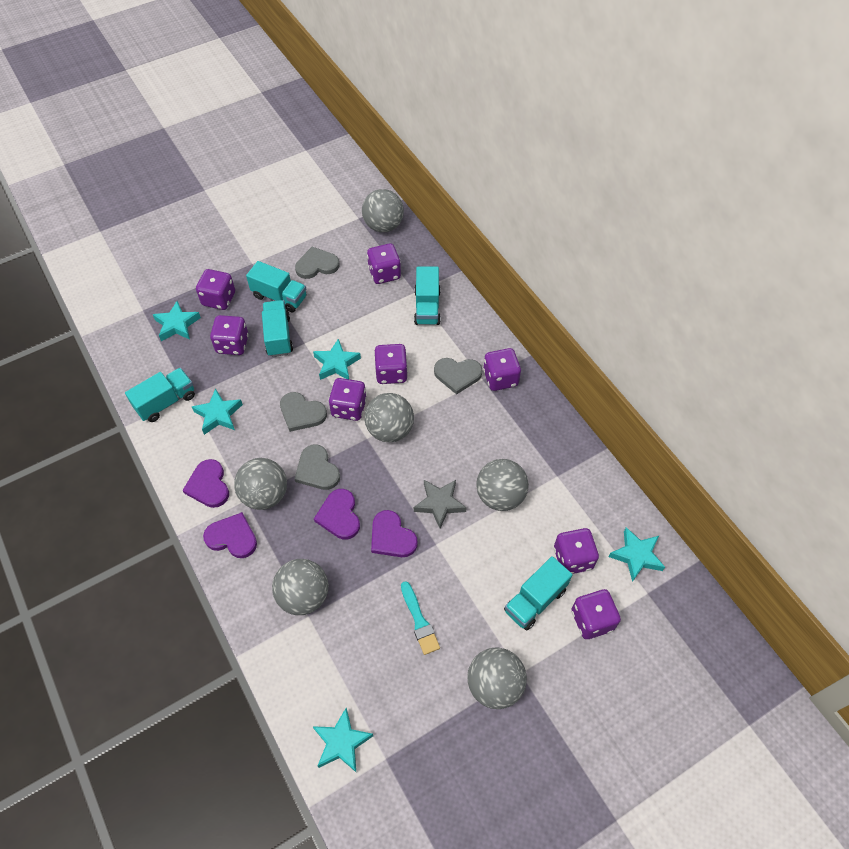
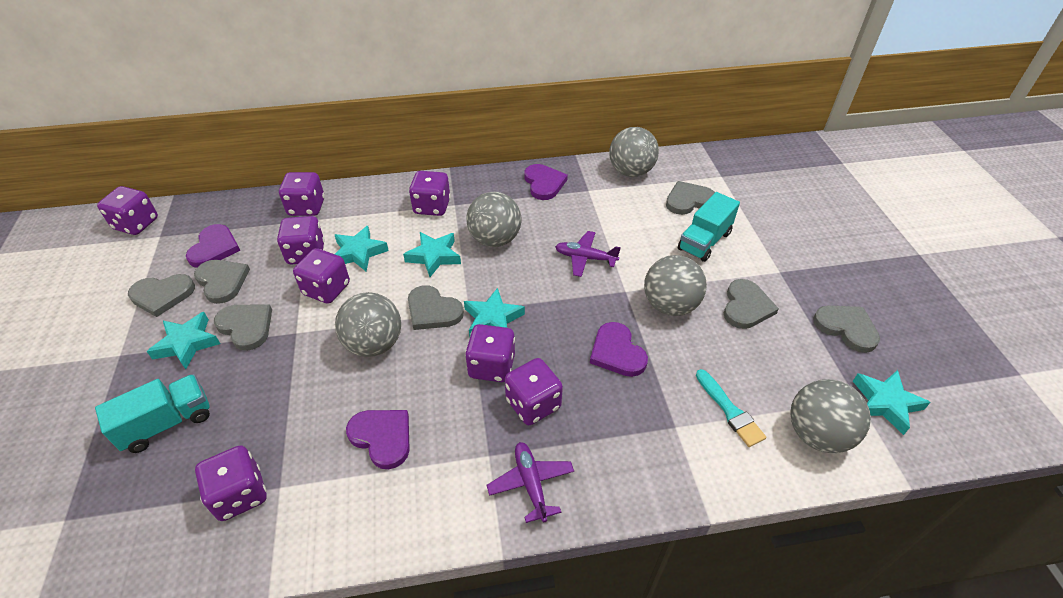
grey ball: [234,458,287,510] [272,559,328,615] [362,189,404,232] [365,393,414,442] [467,647,527,709] [476,459,529,511] = 6 -> [335,292,401,357] [466,192,521,247] [609,127,659,177] [644,255,707,316] [790,379,871,453] = 5
grey heart: [280,392,327,432] [295,247,340,279] [295,445,340,490] [434,358,482,395] = 4 -> [128,274,195,317] [194,260,250,304] [214,304,272,351] [408,285,464,330] [666,181,715,215] [724,279,779,329] [813,305,880,353] = 7
grey star: [414,480,467,528] = 1 -> none = 0
purple plane: none = 0 -> [487,442,574,523] [555,231,621,277] = 2
turquoise truck: [125,368,195,422] [246,261,306,312] [262,300,293,357] [414,266,441,325] [504,556,573,630] = 5 -> [95,374,210,453] [678,192,740,262] = 2

